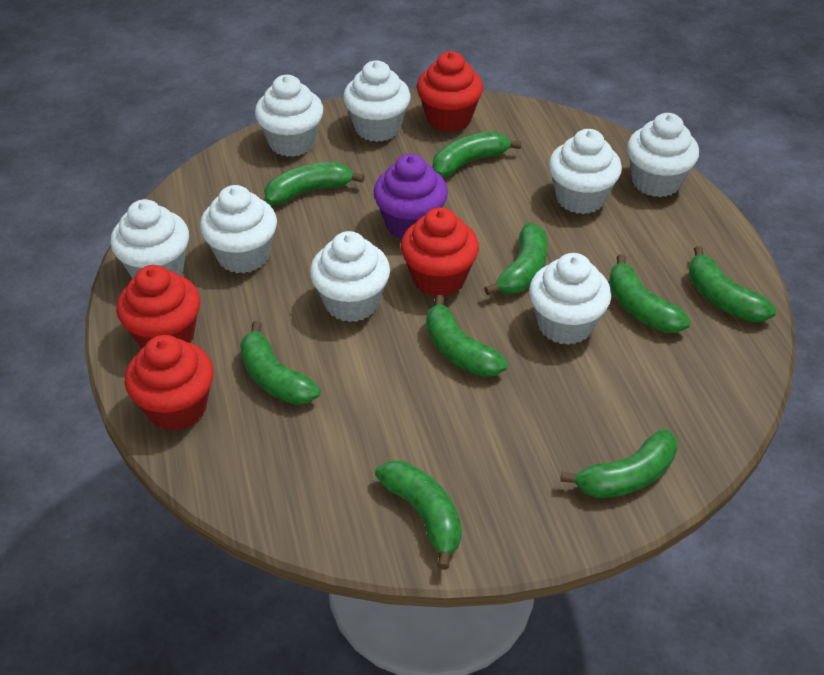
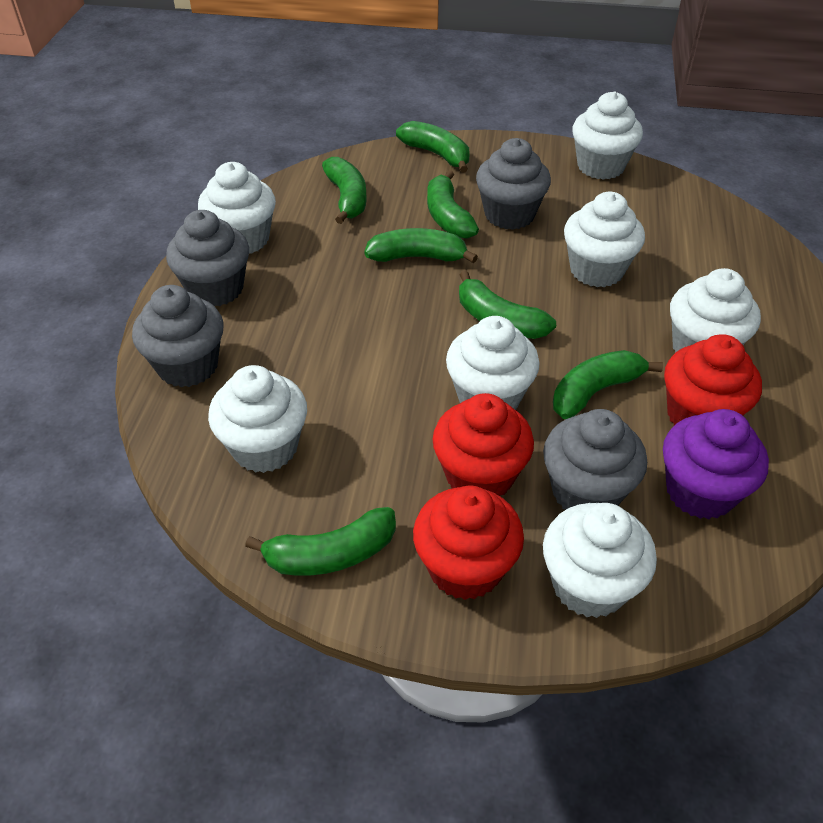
green banana: [240,321,321,405] [264,162,365,205] [375,461,462,570] [426,295,508,377] [432,131,522,177] [484,223,548,295] [560,429,677,498] [609,254,691,333] [689,246,776,322] = 9 -> [245,507,396,576] [322,157,367,224] [364,228,478,263] [396,121,469,173] [427,170,479,239] [459,271,556,339] [553,350,663,419] = 7
grey cupcake: none = 0 -> [132,285,224,387] [166,210,249,306] [476,138,551,230] [543,409,647,510] = 4
red cupcake: [117,265,200,349] [125,335,213,431] [401,207,479,297] [417,51,483,132] = 4 -> [413,486,524,600] [432,393,534,496] [664,334,762,426] = 3
white cupcake: [110,199,189,278] [200,185,277,274] [255,75,323,157] [310,231,390,322] [343,61,411,142] [529,253,611,345] [549,129,622,214] [627,113,699,197] = 8 -> [198,162,276,254] [208,365,307,473] [446,316,540,410] [543,503,657,618] [564,192,645,287] [572,92,643,180] [670,268,761,353] = 7

